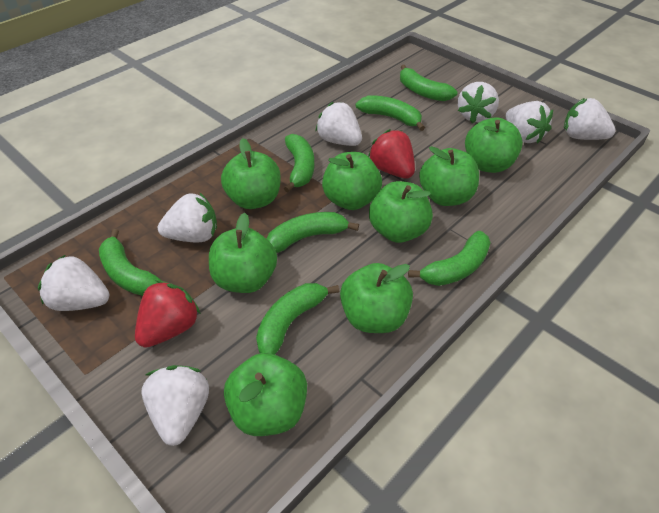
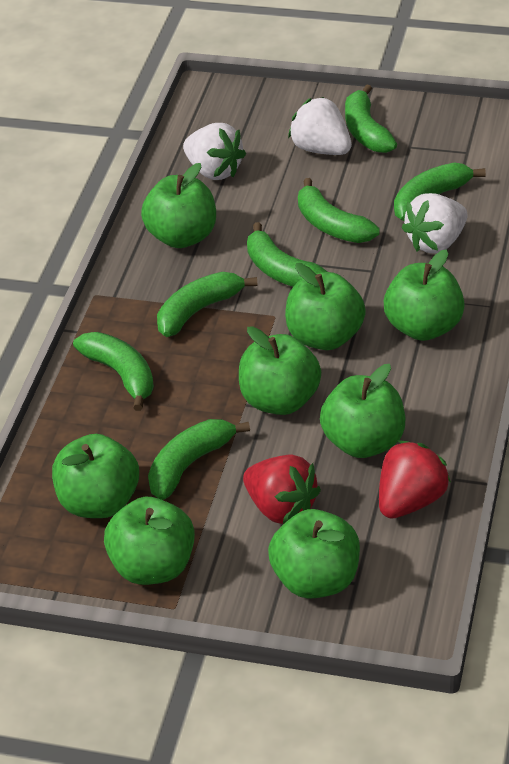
white strawberry: [38,254,109,311] [141,365,209,446] [158,192,217,243] [315,102,362,146] [458,82,499,123] [506,101,553,144] [564,98,616,140] = 7 -> [183,123,246,180] [288,97,352,155] [402,193,468,253] = 3

